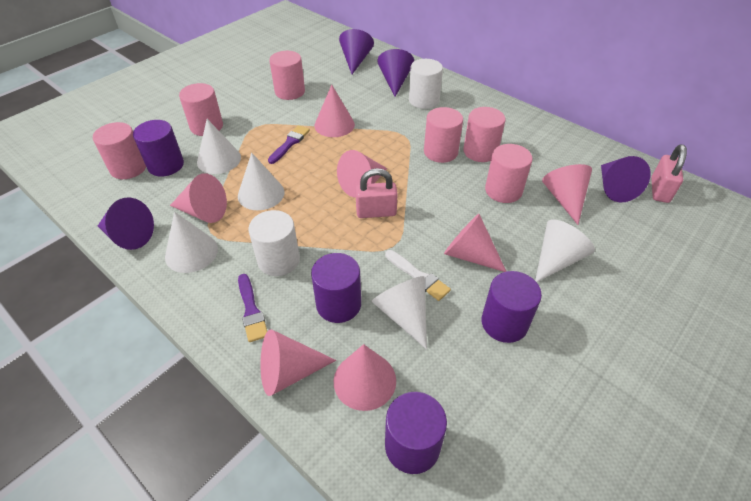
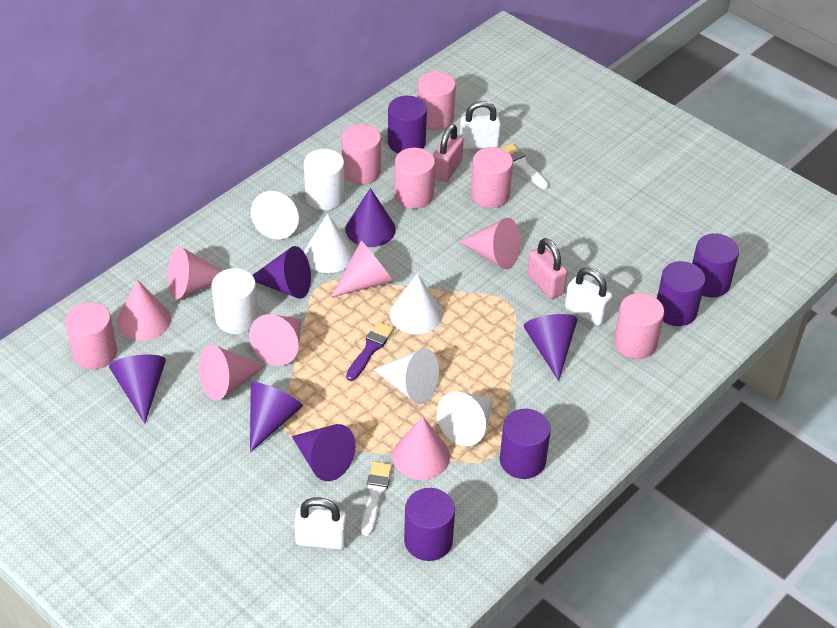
purple brush: [238,274,267,342] [268,125,310,164] = 2 -> [346,321,394,381] = 1
purple cone: [98,198,154,250] [339,29,374,74] [377,49,414,97] [601,156,651,202] = 4 -> [109,354,166,424] [250,382,303,452] [252,246,311,299] [292,424,355,481] [345,188,396,247] [524,314,578,381] = 6
purple cylinder: [133,120,184,177] [311,253,361,323] [385,392,447,474] [481,271,542,343] = 4 -> [388,96,427,153] [404,488,455,561] [500,409,551,479] [657,261,705,326] [692,234,739,297] = 5
white brush: [385,250,451,301] = 1 -> [361,461,392,536] [501,143,549,189] = 2
white padlock: none = 0 -> [294,498,347,550] [460,101,501,149] [565,268,613,326] = 3

